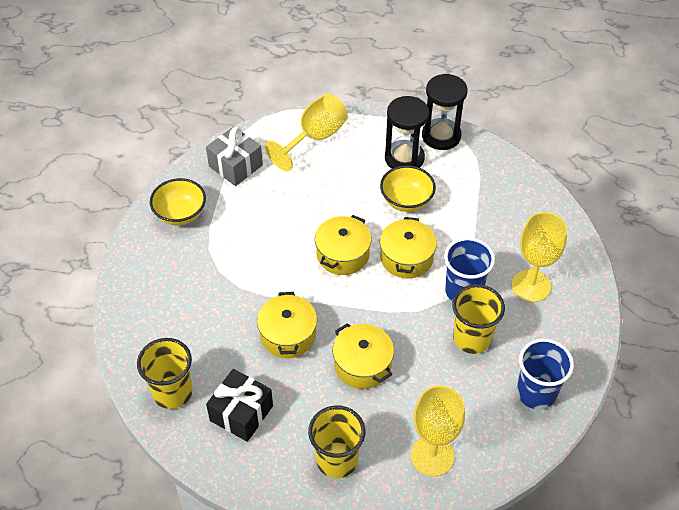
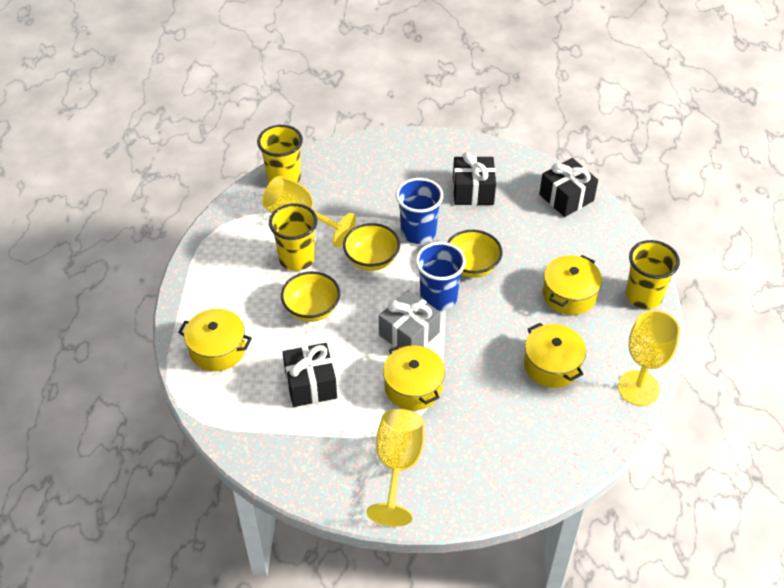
black gift: [206,369,273,442] = 1 -> [282,343,337,407] [453,152,496,205] [539,158,598,217] = 3
black hourglass: [385,96,429,169] [422,74,468,150] = 2 -> none = 0
yellow bowl: [150,178,206,226] [380,165,436,212] = 2 -> [281,271,340,322] [343,223,400,271] [447,230,503,278] = 3

